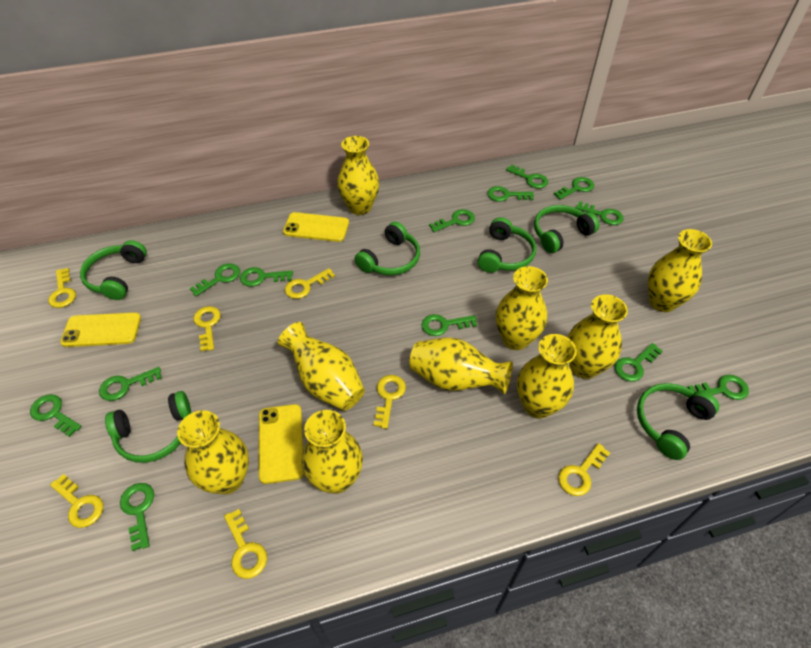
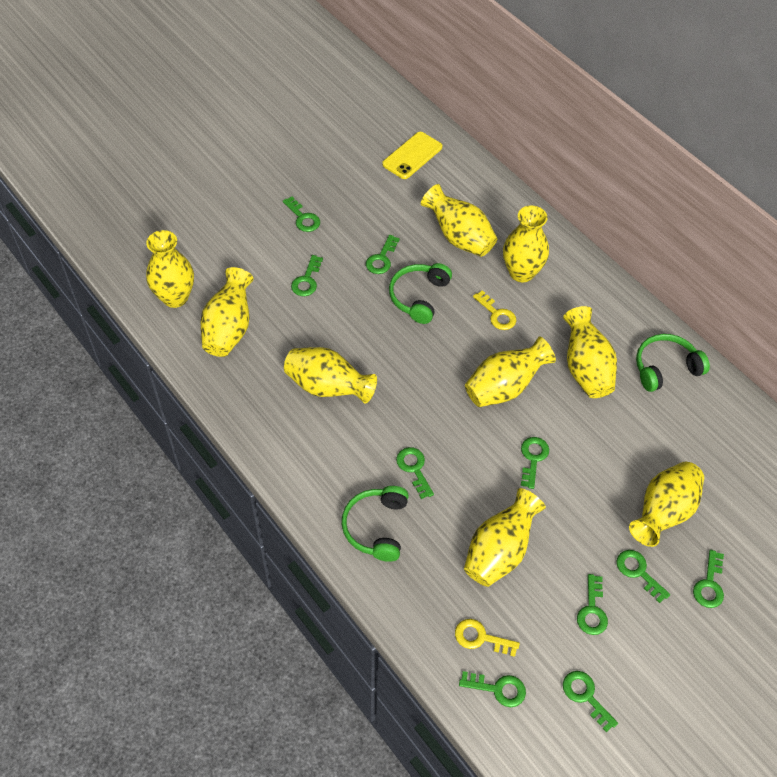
green headphones: [80,240,147,300] [105,391,191,463] [355,222,420,275] [478,217,536,273] [534,205,599,253] [637,383,719,460] = 6 -> [342,486,409,562] [389,263,452,324] [636,334,710,392] = 3
green key: [30,394,82,437] [99,367,162,401] [120,483,154,551] [190,263,240,296] [240,267,293,287] [421,314,477,336] [429,209,475,232] [487,186,534,202] [506,165,548,188] [554,177,594,200] [575,201,624,225] [615,343,663,382] [687,375,749,400] = 13 -> [283,196,320,232] [291,255,323,296] [366,235,400,274] [396,447,434,499] [459,671,526,707] [521,437,549,489] [563,671,618,732] [577,574,608,635] [616,550,670,603] [693,550,724,608] = 10
yellow key: [48,268,76,308] [50,474,103,528] [193,306,221,351] [224,509,267,579] [285,268,335,299] [374,375,406,429] [558,443,610,496] = 7 -> [455,619,520,657] [473,290,516,330] = 2
yellow phone: [60,312,141,347] [259,404,304,484] [283,212,349,242] = 3 -> [382,132,442,179] = 1

